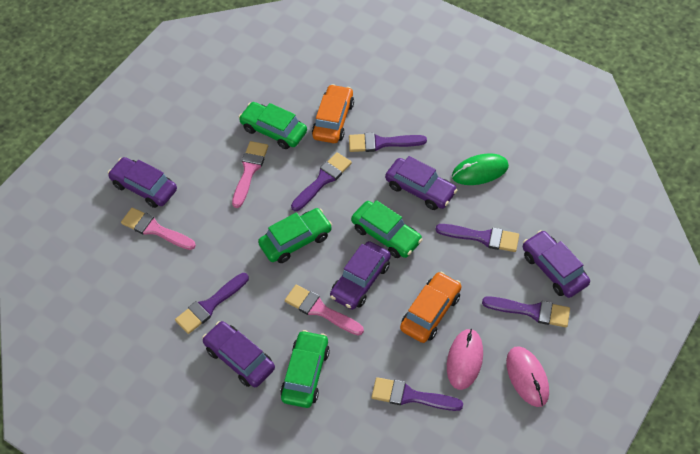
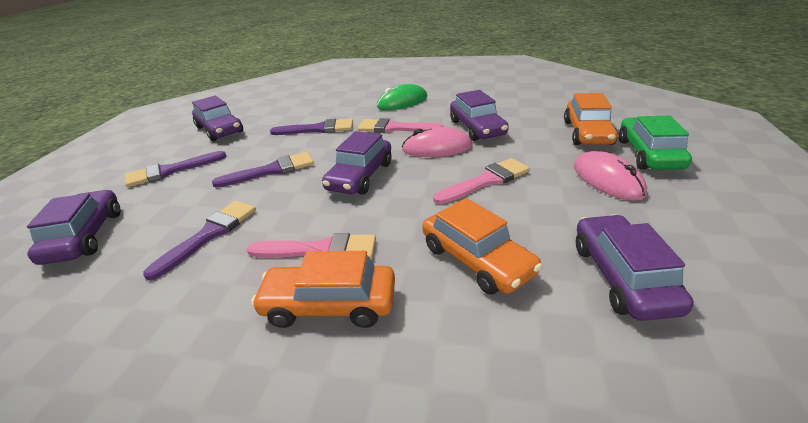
green car: [239,102,307,149] [258,208,332,263] [280,330,330,408] [351,200,423,258] = 4 -> [619,116,692,170] = 1
orange car: [312,84,354,143] [400,272,461,343] = 2 -> [251,251,395,328] [422,198,542,295] [564,93,618,145] = 3
purple brush: [175,273,249,334] [291,152,352,211] [349,132,427,152] [372,377,463,411] [436,224,519,252] [482,296,570,327] = 6 -> [125,151,227,187] [143,201,256,280] [212,152,314,188] [270,119,353,135] = 4

